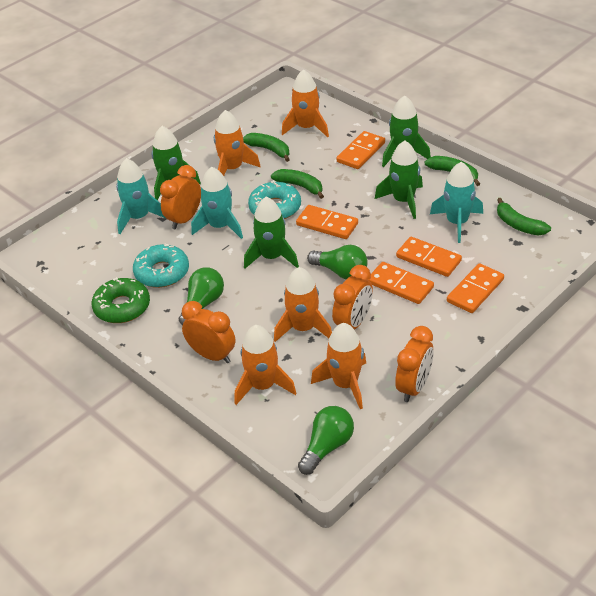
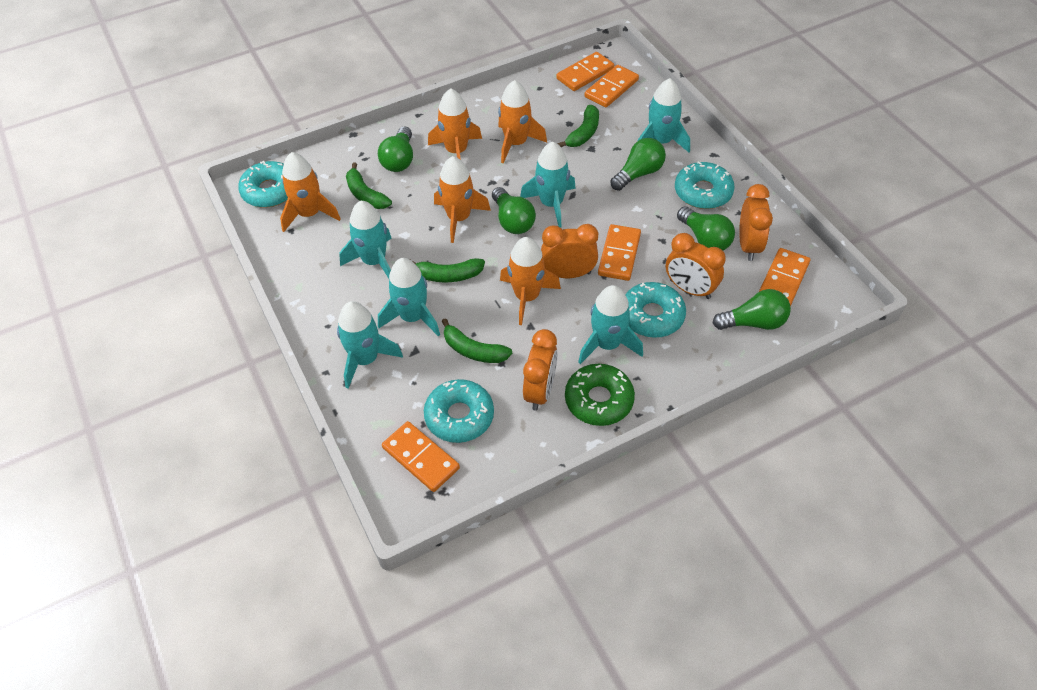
green light bulb: [179,267,224,326] [298,406,354,475] [307,245,368,279] = 3 -> [378,127,413,172] [492,187,536,234] [610,138,666,191] [677,206,735,251] [713,289,791,330] = 5
green rocket: [152,126,201,200] [244,197,299,268] [375,140,423,219] [382,95,431,167] = 4 -> none = 0
turquoise donut: [133,244,189,288] [248,181,301,219] = 2 -> [238,160,288,208] [424,379,494,443] [625,282,686,338] [675,161,735,209] = 4
turquoise rocket: [116,158,165,234] [191,167,243,239] [430,162,483,243] = 3 -> [337,301,403,389] [339,201,392,278] [378,258,440,336] [520,142,576,228] [578,285,643,364] [638,78,690,152] = 6

